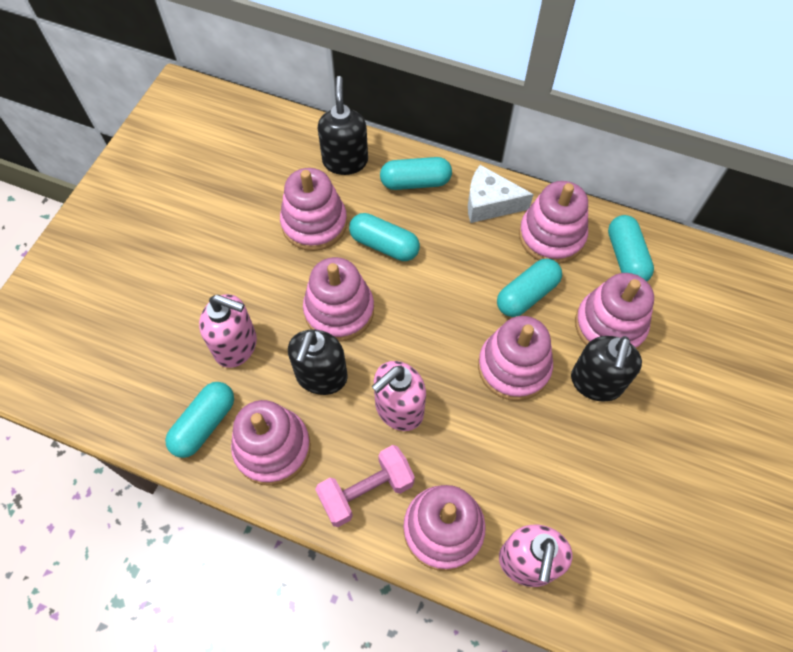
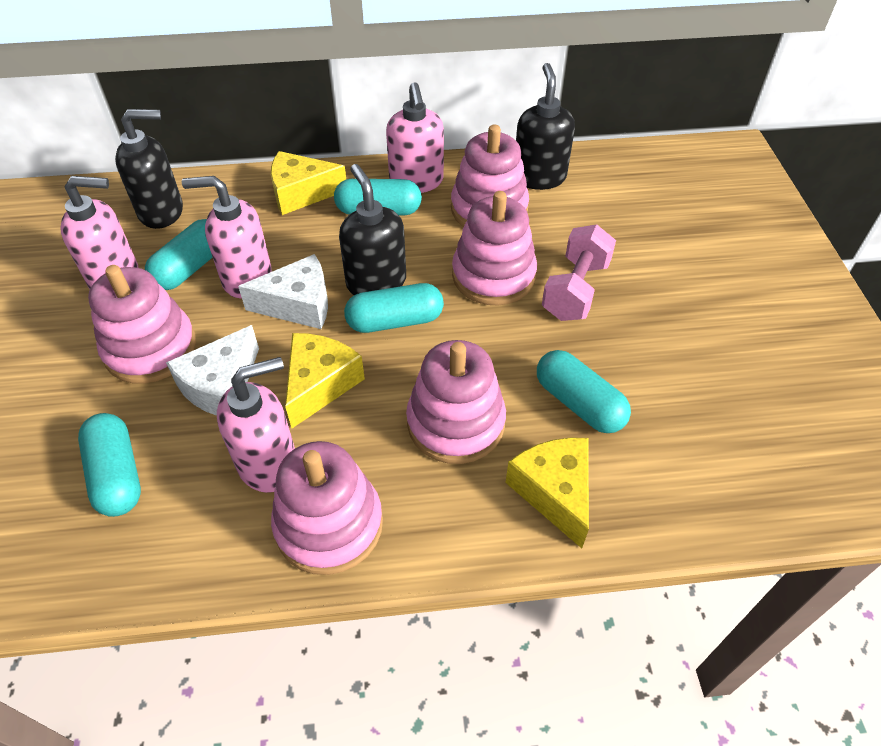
pink soap dispenser: [199,294,257,368] [371,361,426,431] [499,525,572,587] = 3 -> [60,176,139,289] [182,176,272,298] [217,357,295,493] [386,82,444,193] = 4
pink stacking toy: [231,400,311,486] [280,168,347,251] [303,257,374,341] [403,485,486,571] [478,316,553,401] [519,181,588,264] [575,273,654,349] = 7 -> [88,265,196,384] [271,441,383,575] [406,340,506,464] [451,125,529,227] [452,191,537,306] = 5
white cheese: [468,165,534,223] = 1 -> [166,325,259,416] [238,254,328,329] = 2
yellow cheese: none = 0 -> [271,151,346,215] [285,333,365,428] [505,437,589,548] = 3

